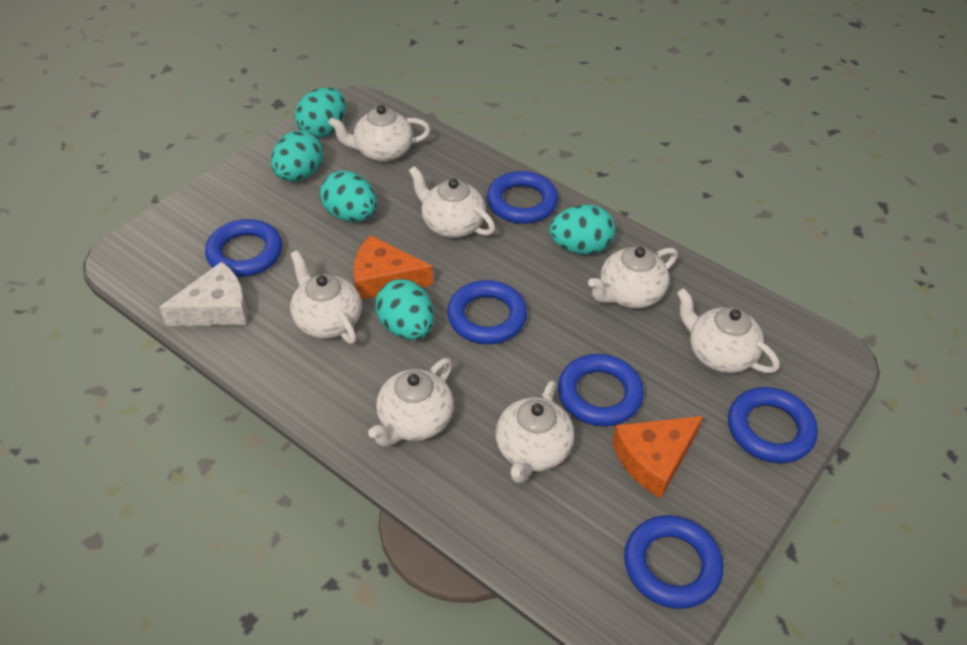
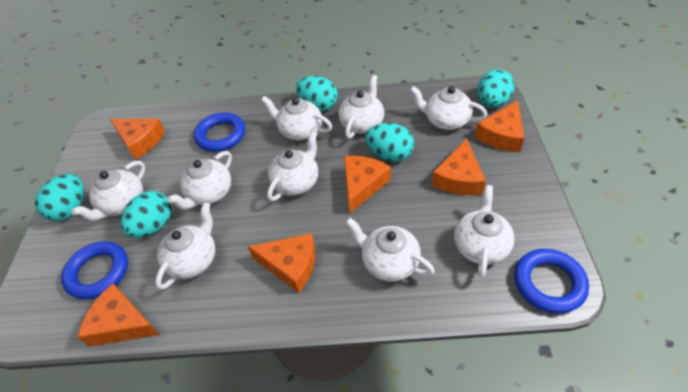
blue ring: [205,219,282,277] [447,280,527,344] [487,171,558,224] [558,354,644,427] [624,515,723,609] [728,387,818,463] = 6 -> [61,241,128,299] [194,113,245,152] [514,249,589,314] = 3
orange cheese: [353,235,433,300] [612,416,703,498] = 2 -> [77,283,159,347] [110,118,165,160] [247,233,316,293] [344,156,391,213] [432,139,486,195] [475,101,525,152] = 6
white cheese: [159,262,248,326] = 1 -> none = 0
white teapot: [290,250,362,344] [328,105,431,162] [368,358,454,447] [409,166,495,238] [496,380,574,484] [588,246,678,308] [677,288,780,373] = 7 -> [71,161,145,221] [155,202,215,290] [167,151,232,210] [261,96,332,140] [267,131,318,201] [338,75,384,139] [345,218,435,282] [410,86,487,130] [454,185,515,278] = 9

